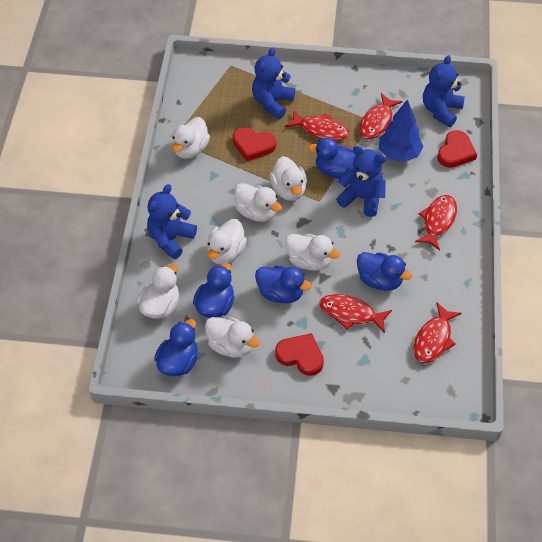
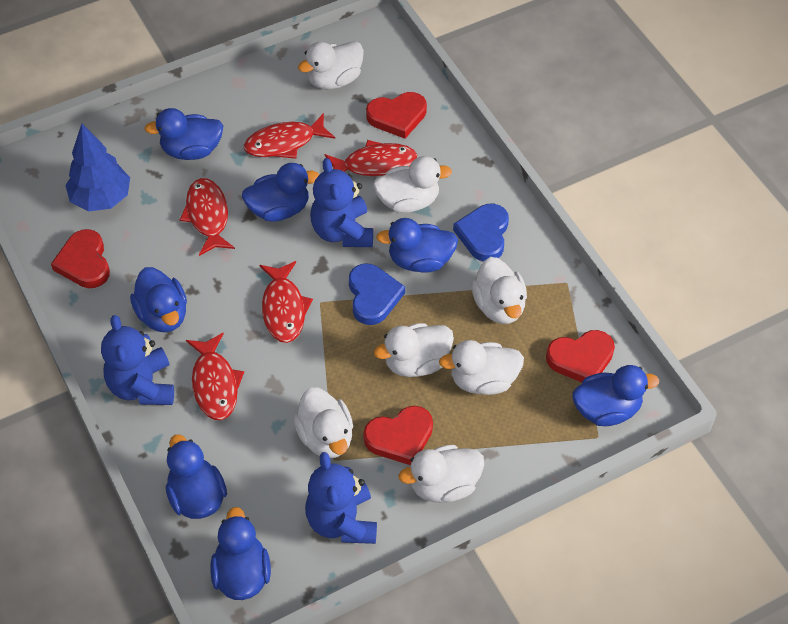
blue duck: [154,319,198,376] [193,263,234,318] [255,266,312,303] [308,138,356,179] [357,252,412,291] = 5 -> [130,267,187,332] [144,108,223,160] [166,434,227,519] [210,507,271,600] [242,163,319,222] [376,218,458,273] [572,365,659,426] = 7
blue heart: none = 0 -> [349,263,405,325] [453,204,509,262] = 2
blue teddy bear: [147,184,197,260] [252,47,295,119] [336,146,386,217] [423,55,465,127] = 4 -> [101,315,174,405] [305,452,377,544] [310,158,373,247] = 3
red heart: [233,127,276,161] [275,333,324,376] [437,130,477,168] = 3 -> [51,229,110,288] [364,406,433,465] [366,92,427,139] [546,330,615,382] = 4

